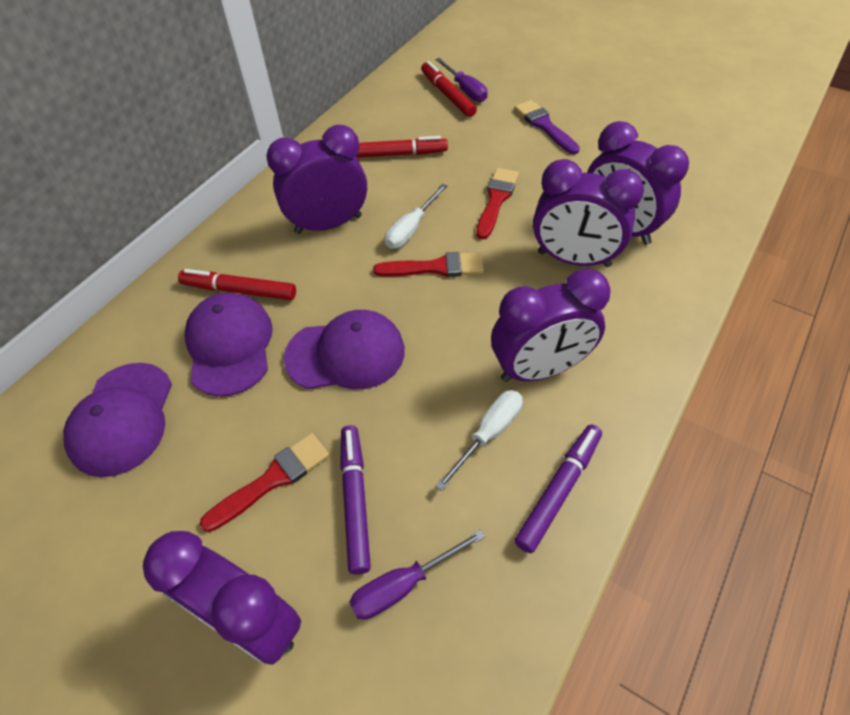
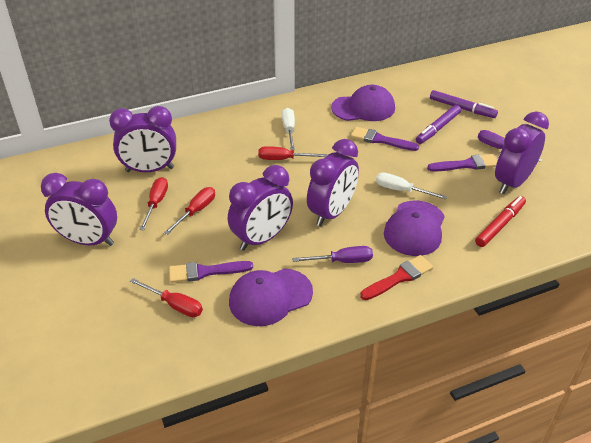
purple brush: [515,100,580,154] = 1 -> [169,261,253,283] [351,127,419,151] [427,154,497,172] = 3
red brush: [200,433,329,532] [373,252,484,277] [476,168,519,239] = 3 -> [360,255,433,300] = 1
red marker: [178,269,296,300] [356,136,448,158] [421,61,477,117] = 3 -> [475,196,526,247] = 1
red screwdriver: none = 0 -> [130,278,203,317] [139,177,168,230] [164,187,215,235] [258,146,327,160] = 4

